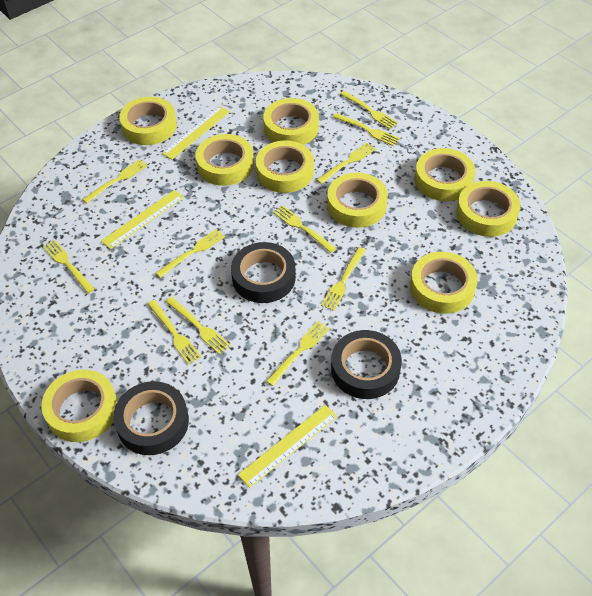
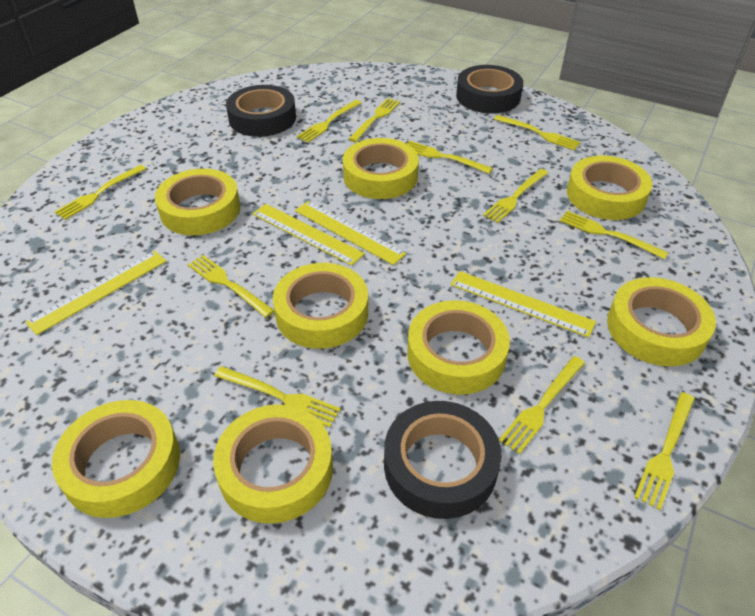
yellow ruler: [101,190,184,249] [162,106,230,160] [238,405,337,488] = 3 -> [25,251,167,335] [252,204,365,266] [295,201,406,265] [451,271,596,338] = 4
yellow tape: [42,370,118,442] [119,97,177,145] [195,134,254,186] [256,140,314,193] [263,98,319,145] [327,173,388,228] [410,252,478,314] [415,148,476,201] [456,181,520,237] = 9 -> [52,400,180,518] [155,169,240,235] [213,404,333,524] [273,263,368,349] [343,138,419,199] [407,300,510,394] [567,156,652,220] [607,277,716,366] = 8

